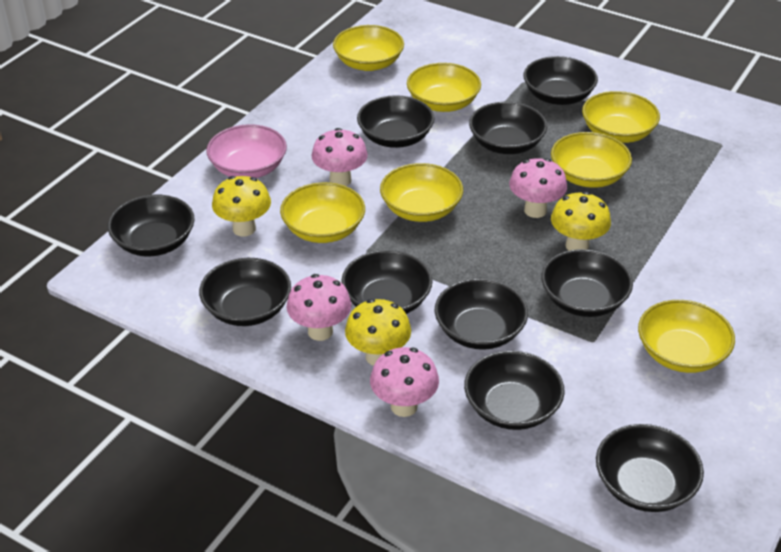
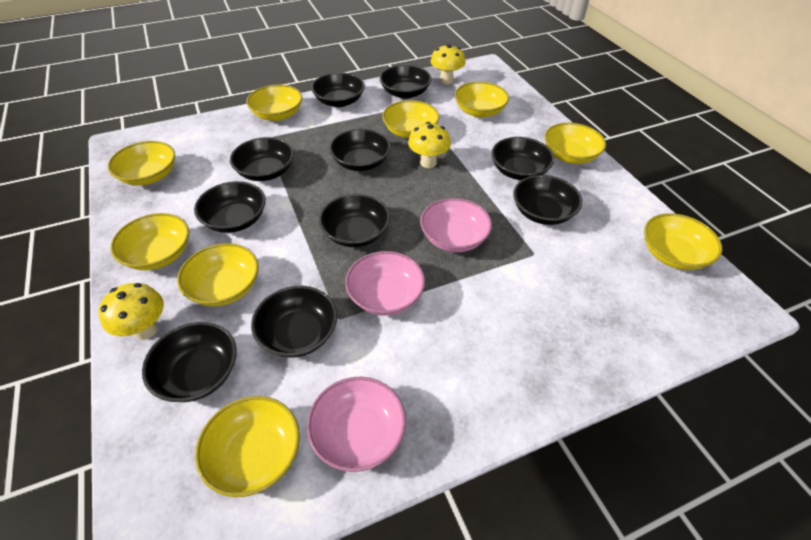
pink bowl: [206,124,287,178] = 1 -> [307,377,406,472] [345,251,425,316] [420,198,492,252] = 3
pink mushroom: [287,274,351,341] [312,128,368,186] [370,347,439,417] [509,158,567,218] = 4 -> none = 0
yellow bowl: [280,182,365,243] [333,25,404,71] [380,163,463,222] [407,63,481,112] [551,132,632,188] [582,91,660,143] [638,300,735,373] = 7 -> [108,141,175,186] [110,213,189,270] [177,243,259,306] [195,396,300,497] [246,85,303,121] [382,100,439,138] [454,82,509,117] [544,123,606,164] [644,213,722,270] = 9

